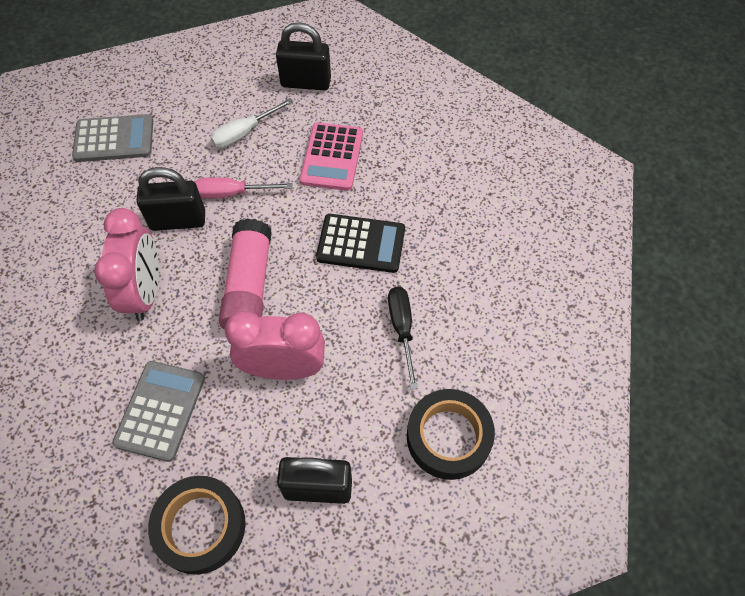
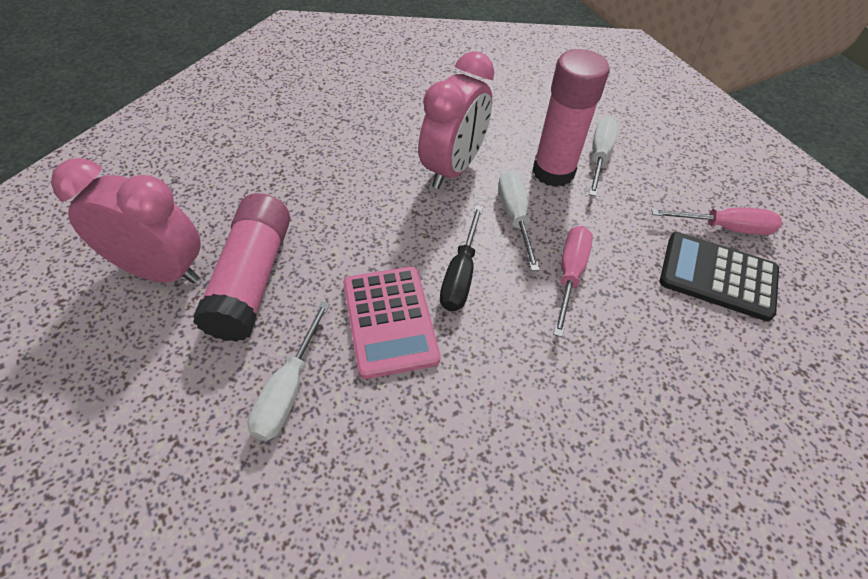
black padlock: [137,167,205,231] [276,22,331,90] [277,457,352,504] = 3 -> none = 0
black tape: [148,476,246,575] [407,389,495,480] = 2 -> none = 0
grey calculator: [72,114,153,162] [112,361,205,462] = 2 -> none = 0
pink glue stick: [219,218,272,329] = 1 -> [193,193,290,342] [532,49,610,187] = 2
pink screwdriver: [195,177,292,199] = 1 -> [553,226,593,337] [651,207,782,235] = 2
white screwdriver: [210,98,293,148] = 1 -> [248,302,330,441] [498,171,540,271] [589,117,619,197] = 3

